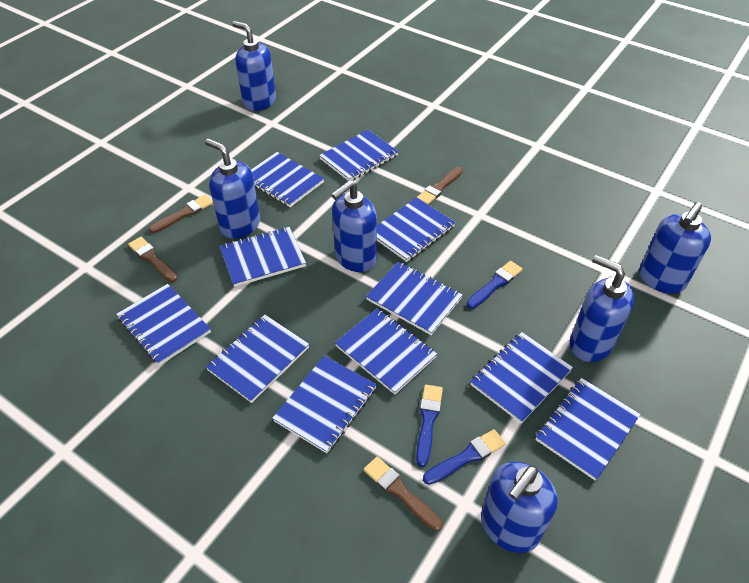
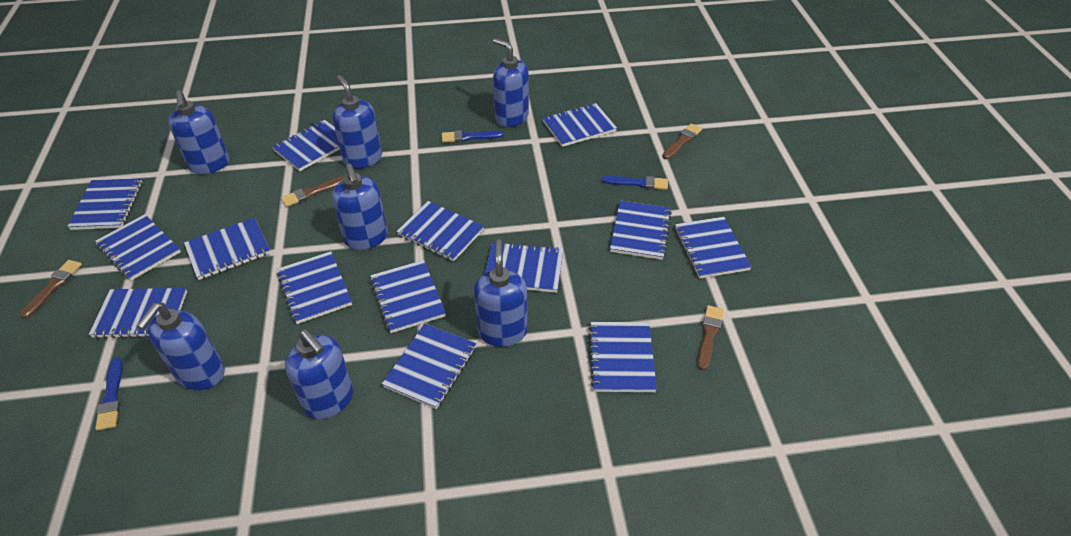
blue notebook: [116,284,211,365] [206,315,309,403] [220,227,306,287] [251,152,324,207] [272,356,377,453] [319,130,399,181] [335,308,437,395] [366,262,463,335] [377,197,455,262] [470,332,573,423] [536,378,641,480] = 11 -> [67,178,142,230] [89,288,187,339] [95,214,181,281] [184,218,271,280] [272,120,340,171] [277,251,352,324] [370,260,446,333] [382,323,476,409] [396,201,484,261] [485,242,564,293] [543,103,617,147] [588,322,657,392] [610,200,672,260] [675,217,752,279] = 14
blue soap dispenser: [205,139,260,239] [232,21,276,111] [331,180,377,272] [481,462,558,553] [570,255,634,362] [639,202,711,294] = 6 -> [137,303,225,390] [168,90,229,174] [285,329,354,419] [332,164,388,250] [333,75,382,169] [474,239,528,347] [493,38,529,127] = 7

